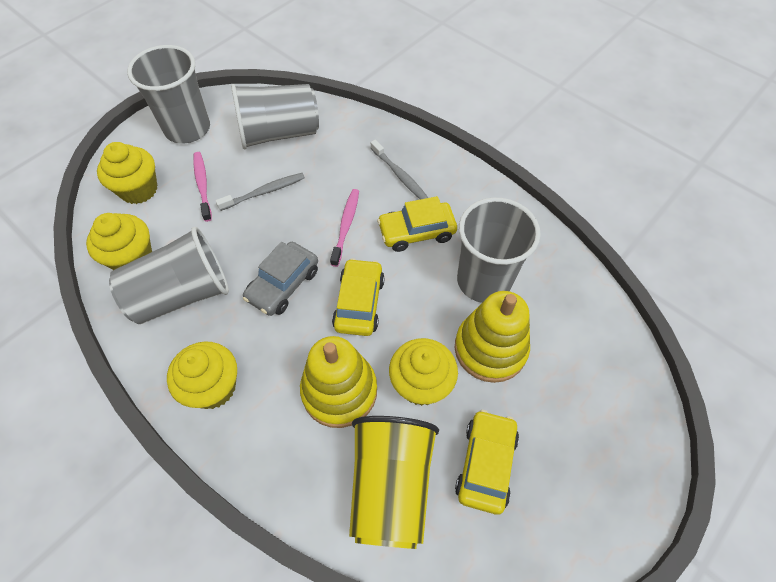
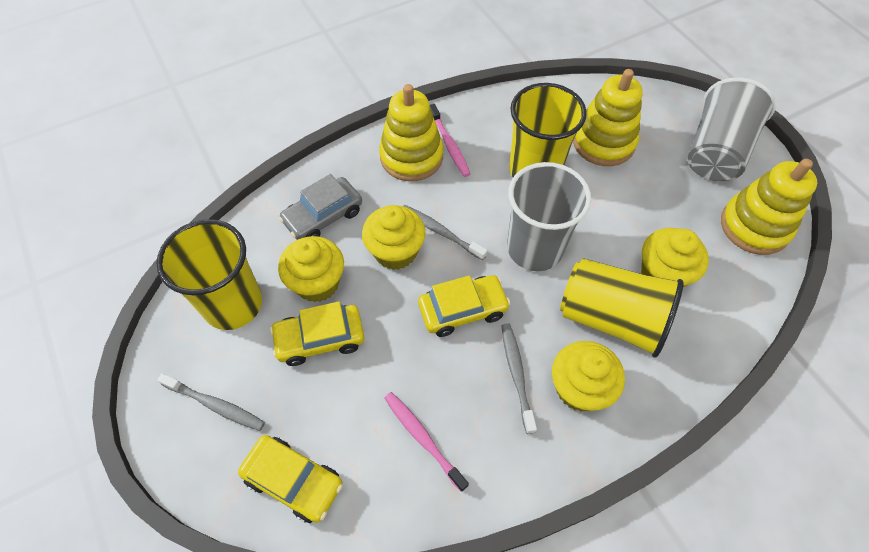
grey cup: [109,227,229,324] [127,45,210,143] [231,84,319,149] [457,197,541,303] = 4 -> [507,162,591,271] [687,77,776,181] = 2
grey toothbrush: [216,173,305,211] [371,140,428,199] = 2 -> [157,373,265,431] [403,205,487,260] [501,323,537,434] = 3
yellow cup: [349,416,439,549] = 1 -> [156,219,262,330] [509,83,587,177] [560,258,684,358] = 3
yellow stacking toy: [300,336,377,428] [455,291,530,383] = 2 -> [379,84,444,181] [573,69,643,166] [721,159,817,255] = 3

